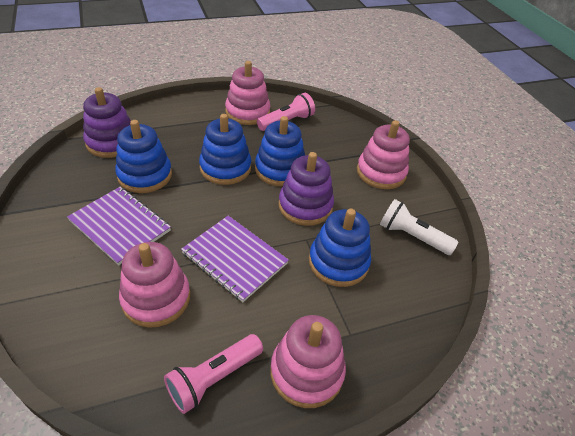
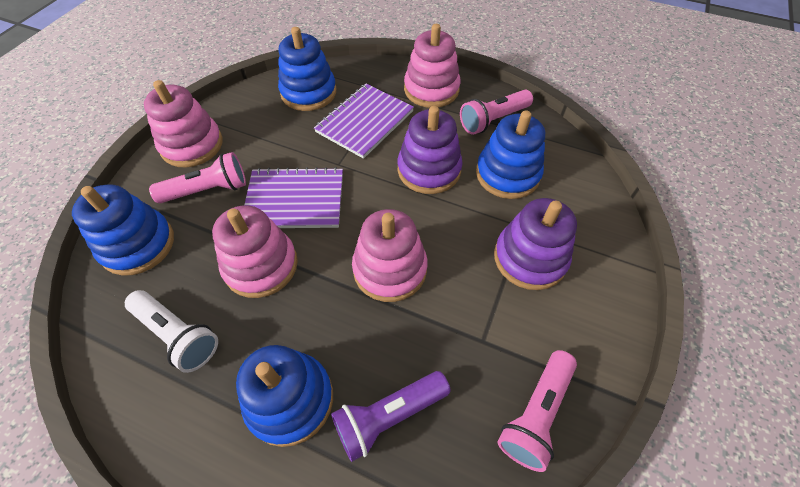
pink flashlight: [164,334,263,414] [257,93,315,131] = 2 -> [149,152,246,203] [460,90,533,135] [498,350,577,472] = 3
purple flashlight: none = 0 -> [331,371,451,462] = 1

